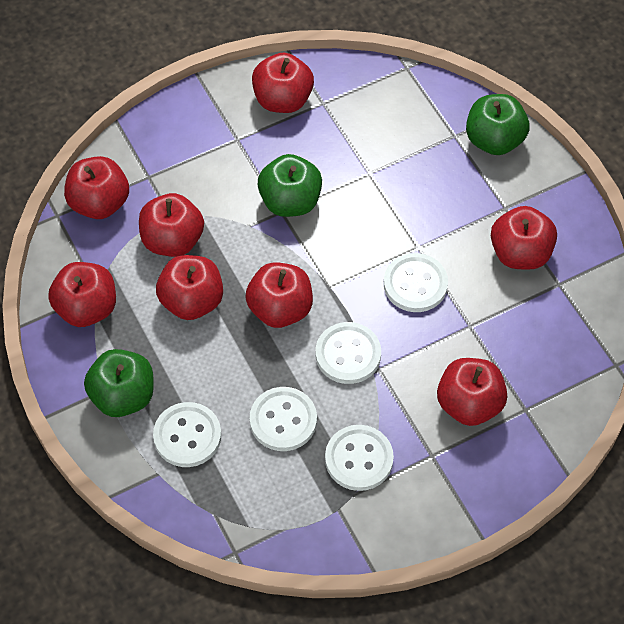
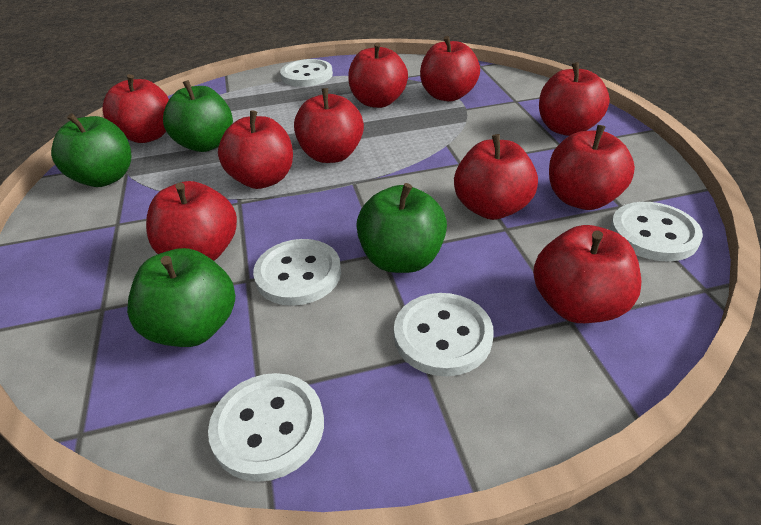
green apple: [84,349,154,417] [258,154,322,217] [466,94,529,155] = 3 -> [51,113,131,187] [127,248,235,347] [163,80,233,152] [356,183,447,273] = 4
red apple: [48,262,116,327] [64,156,129,219] [139,193,204,257] [156,255,223,320] [245,262,313,328] [252,53,314,113] [437,358,507,426] [491,206,557,270] = 8 -> [102,74,169,143] [146,181,237,261] [218,110,293,189] [294,88,364,163] [348,43,408,108] [420,36,480,101] [454,134,538,220] [533,225,642,323] [539,62,610,136] [549,125,635,210] = 10

